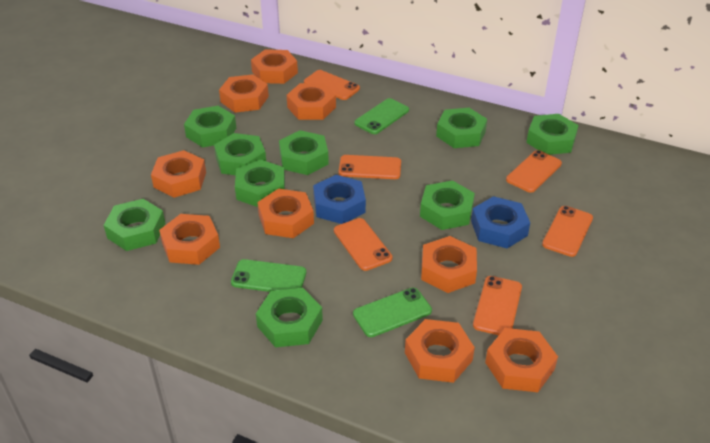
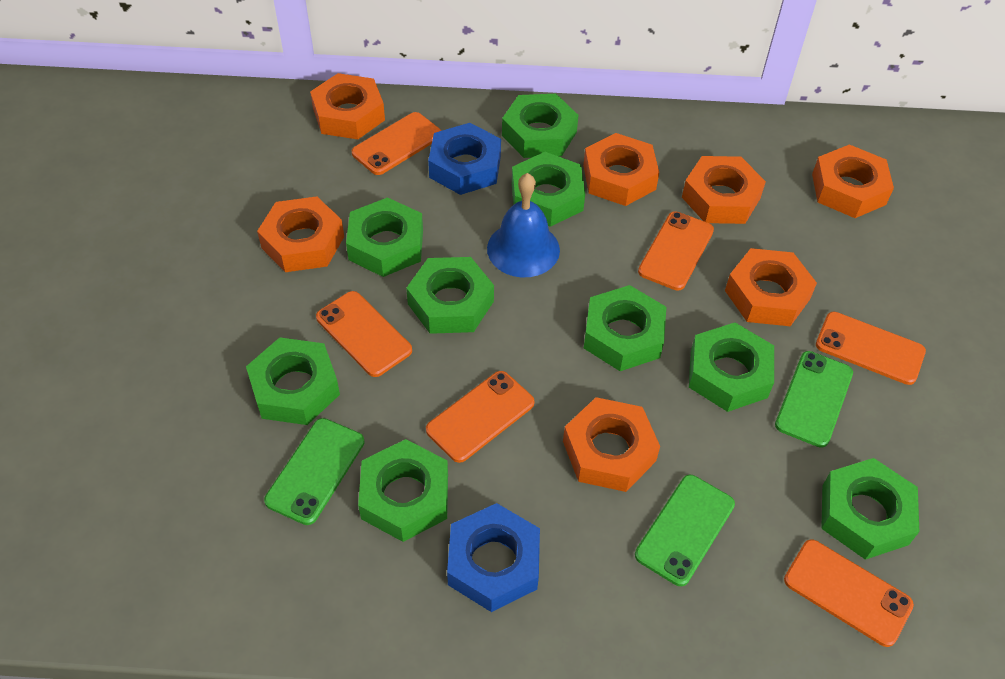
blue bell: none = 0 -> [487,173,560,277] = 1
orange nut: [151,150,206,198] [159,214,220,265] [219,74,269,113] [251,49,298,84] [257,188,314,238] [287,83,336,120] [405,319,475,383] [421,236,477,293] [485,328,558,392] = 9 -> [257,196,344,272] [310,73,385,139] [563,397,660,492] [583,133,659,206] [682,156,766,224] [725,248,817,326] [812,145,894,218] = 7

